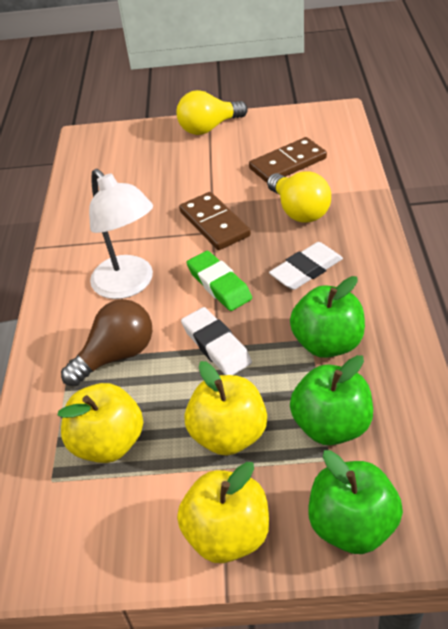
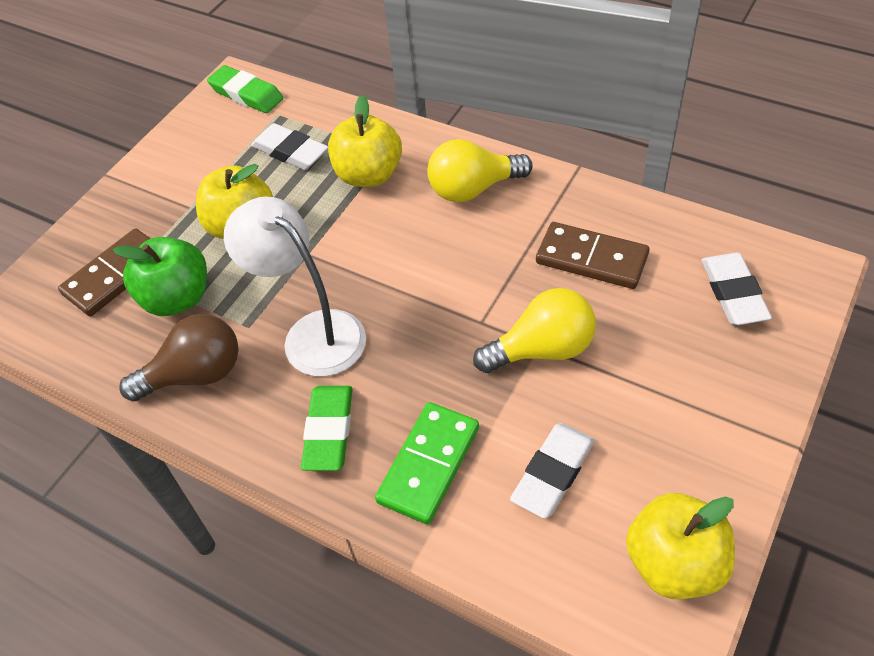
green apple: [290,276,365,358] [290,355,373,445] [309,450,403,554] = 3 -> [113,237,207,316] = 1
green domino: none = 0 -> [375,402,479,525] = 1
green eraser: [186,251,252,311] = 1 -> [207,65,283,113] [301,386,353,471] = 2
white eraser: [181,307,252,375] [269,242,343,290] = 2 -> [251,123,328,170] [510,423,595,519] [701,253,772,325] = 3

